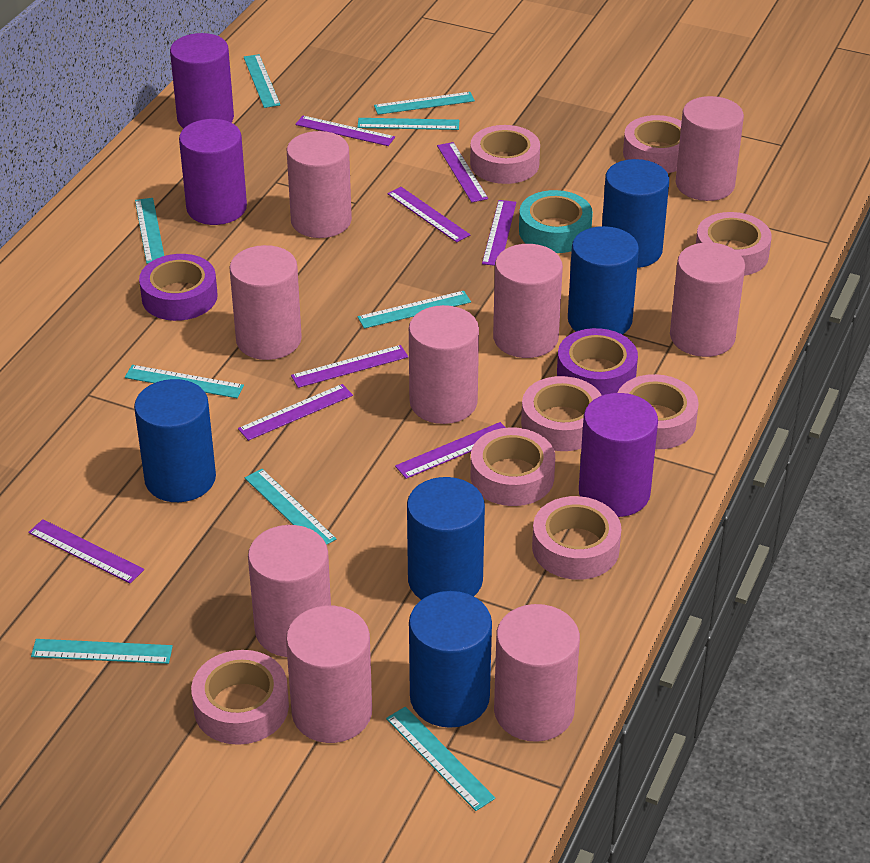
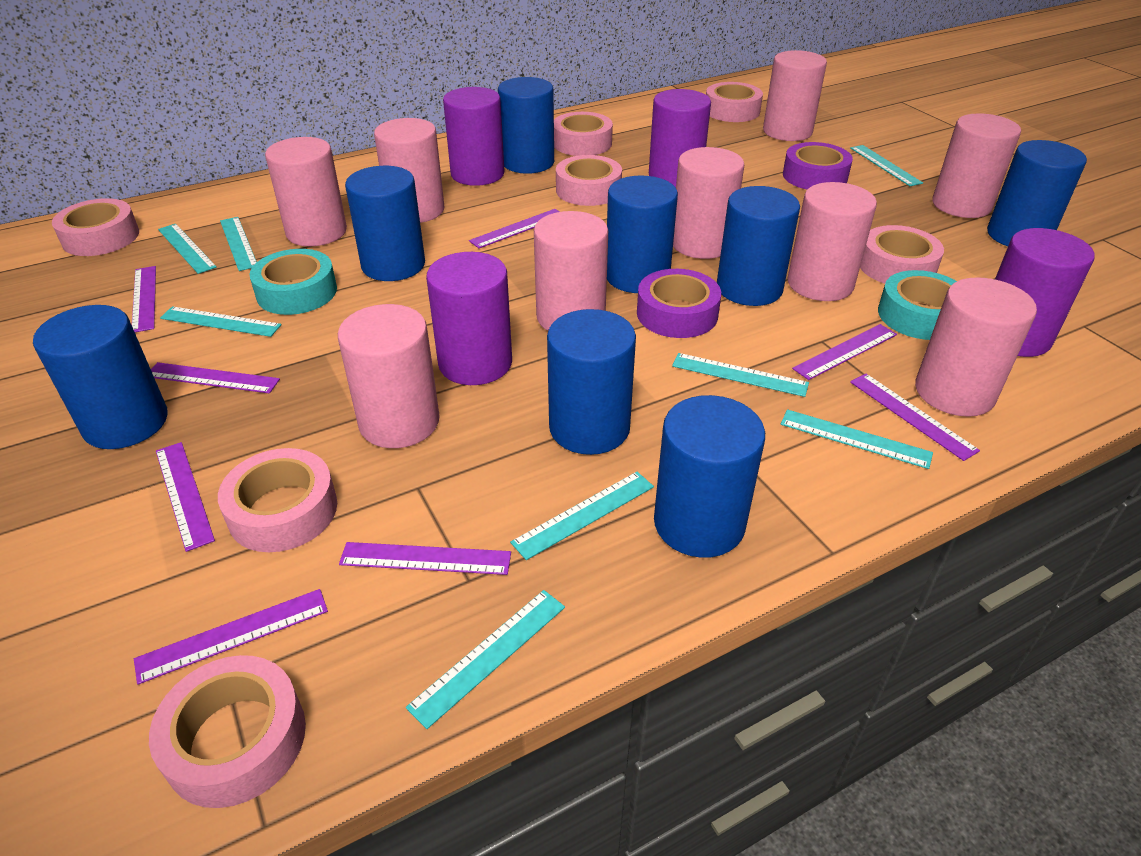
blue cylinder: [134,379,216,502] [407,477,485,600] [409,591,492,728] [568,226,639,335] [602,159,669,268] = 5 -> [33,305,168,449] [345,166,425,281] [498,77,554,174] [547,309,636,455] [607,175,678,293] [654,395,765,558] [717,186,800,306] [987,140,1087,246] = 8
pink tape: [191,650,289,745] [470,125,540,184] [470,427,555,506] [521,376,602,451] [532,496,621,580] [618,374,699,449] [623,115,682,173] [696,212,772,276] = 8 -> [52,198,139,256] [149,655,306,808] [218,448,337,552] [554,112,613,156] [556,155,622,206] [706,82,763,122] [860,225,944,284] = 7
purple cylinder: [170,33,234,128] [179,119,247,225] [579,393,658,517] = 3 -> [426,252,512,385] [443,87,504,186] [649,89,711,187] [995,228,1095,357] = 4
turquoise ruler: [31,639,173,664] [125,365,244,398] [135,198,164,264] [243,54,280,108] [245,469,336,545] [357,118,459,130] [358,291,471,329] [374,92,475,115] [386,707,495,811] = 9 -> [158,224,217,274] [160,306,281,337] [220,217,257,271] [406,590,565,729] [510,472,654,560] [672,353,809,397] [781,409,933,469] [850,145,923,186] = 8
turquoise tape: [519,190,593,253] = 1 -> [249,249,337,315] [878,270,957,340] = 2

